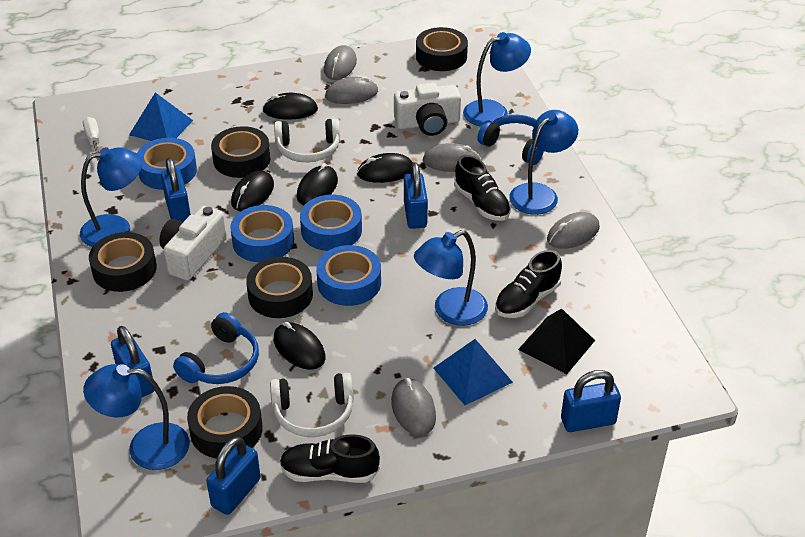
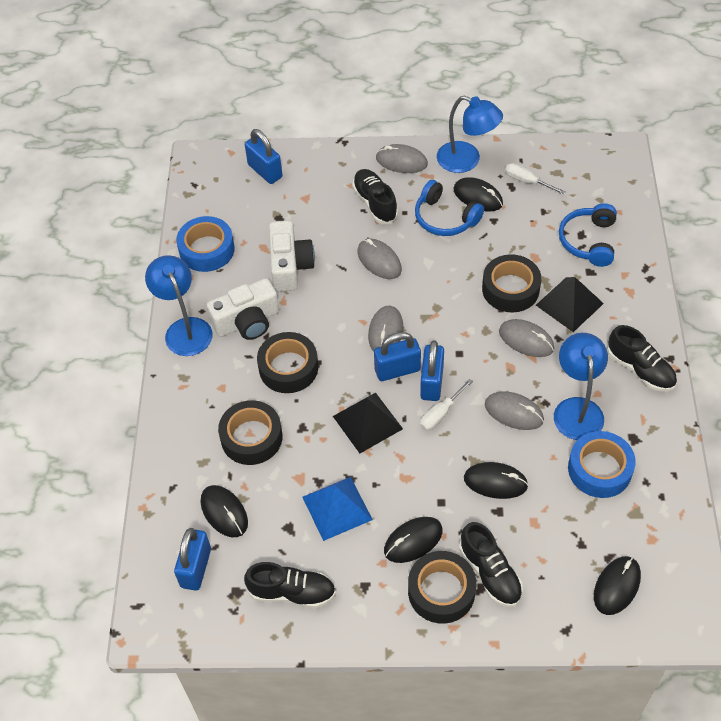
black pyramid: [518,308,595,374] = 1 -> [333,393,403,453] [536,277,604,332] = 2
black shoe: [280,434,380,483] [454,155,511,221] [495,250,562,318] = 3 -> [244,562,336,608] [352,169,398,224] [459,522,523,607] [607,325,677,392] = 4
black tape: [89,232,157,292] [187,386,262,458] [211,126,271,178] [246,257,313,318] [416,27,468,71] = 5 -> [218,400,282,465] [257,332,318,393] [408,551,476,624] [482,254,541,312] = 4
blue lamp: [80,147,142,247] [83,364,190,470] [414,230,488,326] [463,32,531,126] [509,110,578,215] = 5 -> [145,255,213,356] [437,96,503,173] [554,333,608,440] = 3
blue padlock: [111,326,155,397] [161,158,191,222] [206,437,261,515] [404,162,428,229] [561,370,621,432] = 5 -> [174,528,211,591] [245,129,282,184] [374,332,421,381] [420,340,444,401] = 4
blue pyramid: [129,92,193,141] [434,339,513,405] = 2 -> [302,477,373,541] = 1
blue tape: [137,138,197,190] [230,205,294,262] [300,195,362,251] [316,245,381,306] = 4 -> [176,216,235,272] [568,431,636,498] = 2
white headphones: [270,373,354,437] [274,118,340,162] = 2 -> none = 0
white screwdriver: [83,117,100,161] = 1 -> [420,379,473,431] [505,163,566,195] = 2

